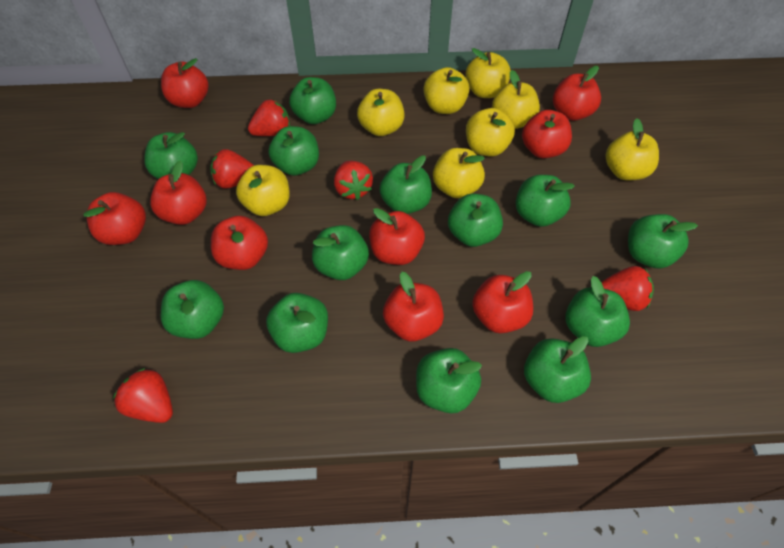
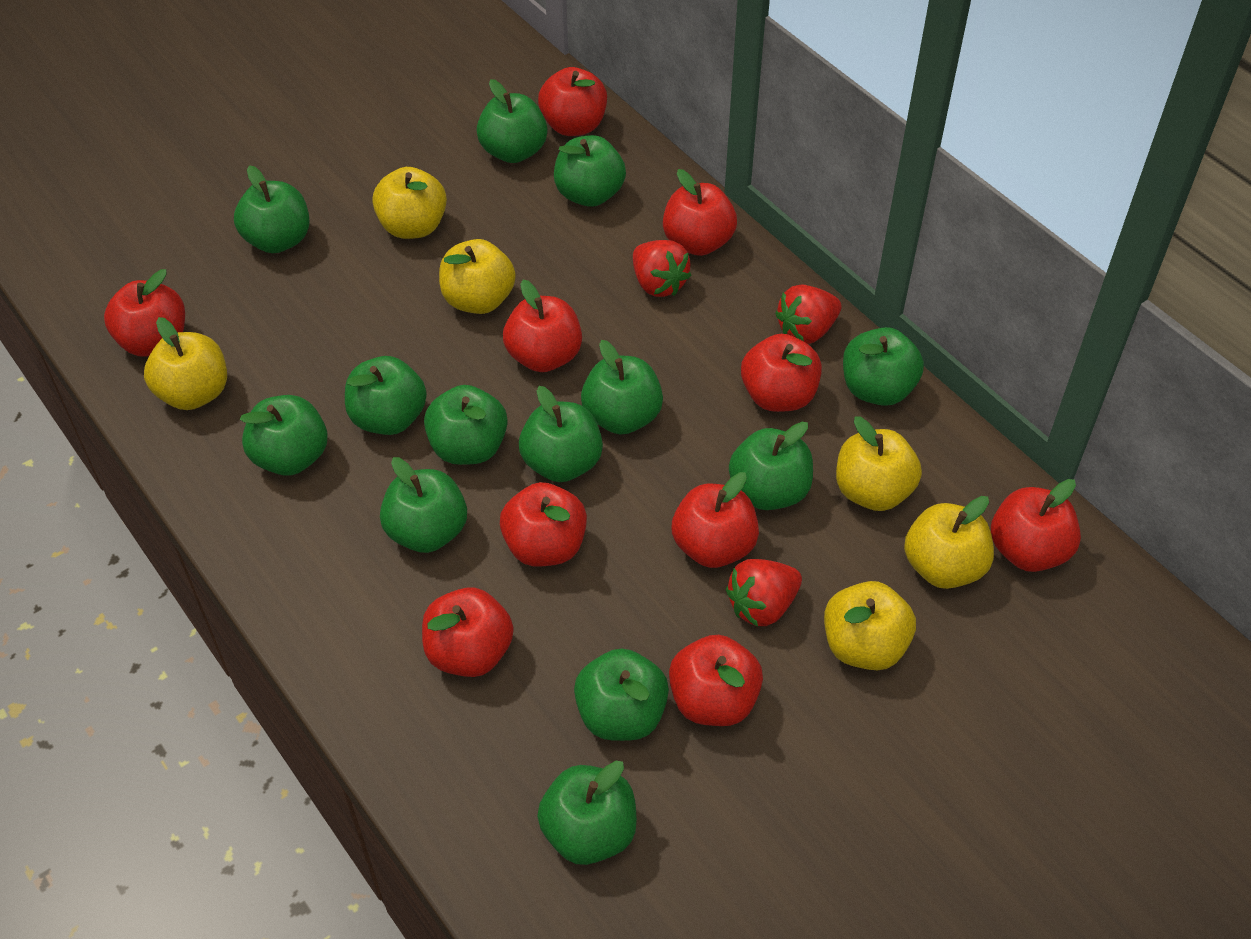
red apple: [83,192,146,245] [150,160,207,225] [161,58,209,108] [211,216,268,270] [369,208,425,265] [383,272,444,342] [472,271,533,334] [522,110,572,158] [553,66,601,121] = 9 -> [104,269,185,357] [422,587,513,677] [500,482,587,567] [503,280,582,372] [538,67,607,136] [663,169,737,256] [669,635,763,726] [672,472,759,568] [741,334,822,412] [991,479,1081,572] = 10
red strawberry: [113,368,173,423] [210,149,254,189] [248,99,290,136] [334,161,373,200] [601,266,654,311] = 5 -> [633,240,691,297] [726,559,802,627] [775,284,841,344] = 3
yellow apple: [236,165,290,216] [357,89,405,136] [423,67,470,114] [433,148,485,198] [465,48,511,98] [466,108,515,157] [492,70,540,129] [606,118,659,180] = 8 -> [144,317,227,410] [372,167,447,239] [439,239,516,314] [824,581,916,670] [836,416,922,511] [904,496,994,589] = 6

